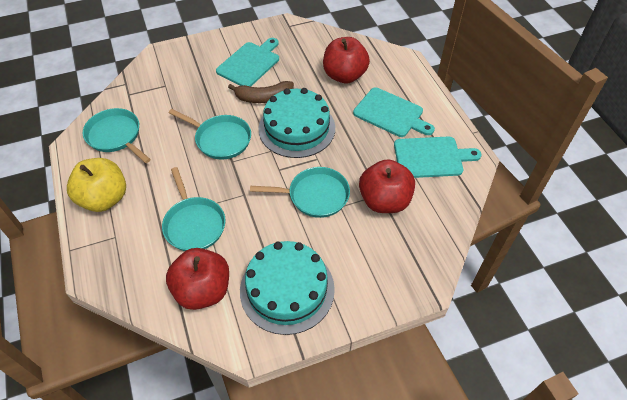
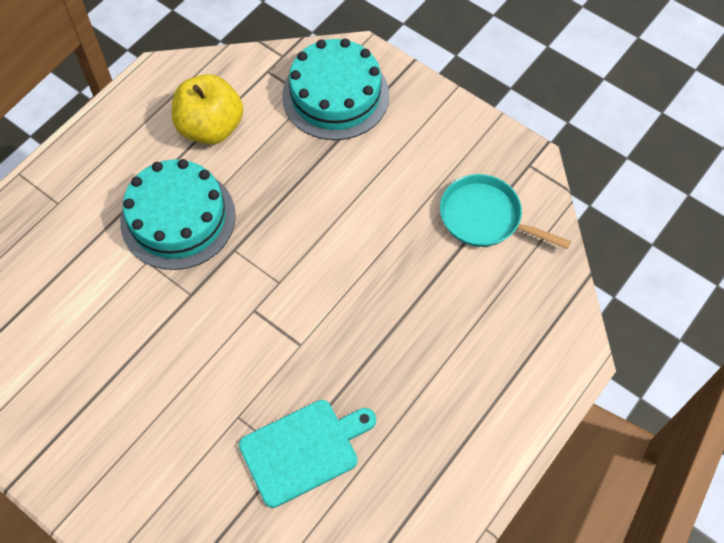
brown banana: [228,81,294,103] = 1 -> none = 0
red apple: [166,248,229,310] [323,37,370,83] [359,159,415,213] = 3 -> none = 0
turquoise cutting board: [216,38,279,87] [353,87,435,137] [394,136,482,178] = 3 -> [239,400,376,508] = 1
turquoise pan: [83,108,151,163] [162,167,226,251] [169,109,251,160] [250,167,350,218] = 4 -> [440,174,571,249] = 1

